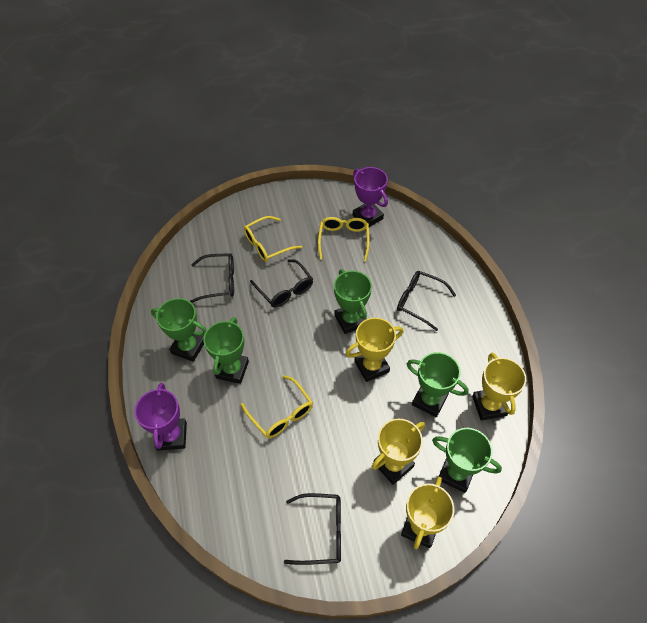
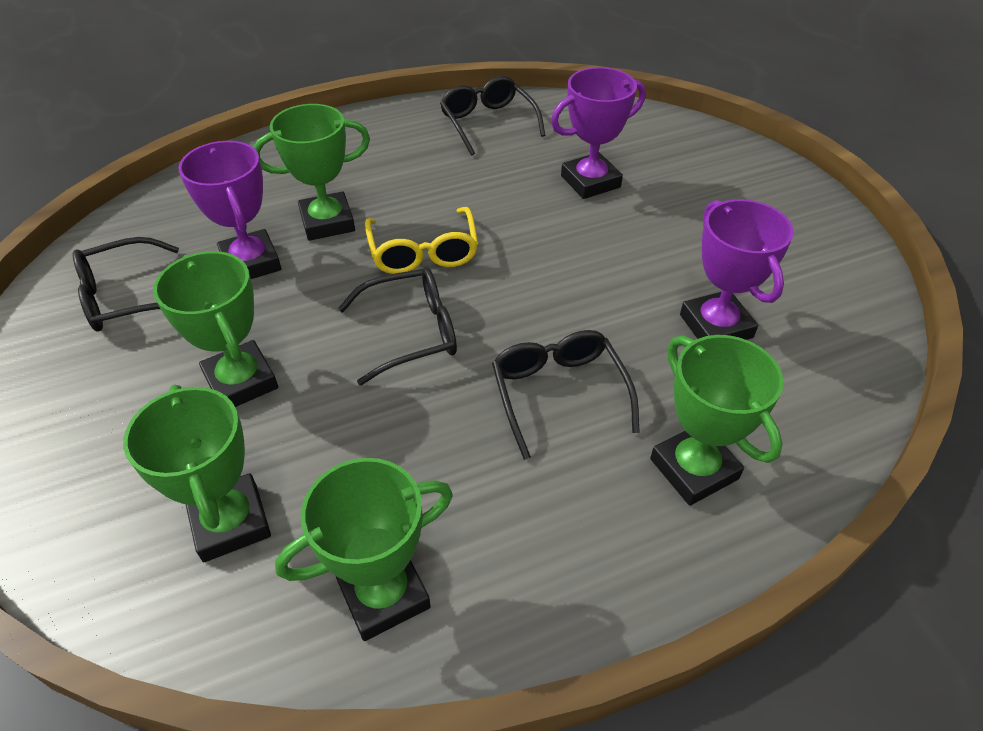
purple trophy: [135,383,187,451] [353,167,388,227] = 2 -> [178,141,281,279] [551,67,646,199] [680,199,794,340] = 3
yellow glasses: [241,375,313,439] [244,216,302,262] [318,217,370,261] = 3 -> [365,207,478,274] = 1
yellow trophy: [346,318,403,382] [371,418,425,485] [401,477,454,549] [472,353,526,421] = 4 -> none = 0

